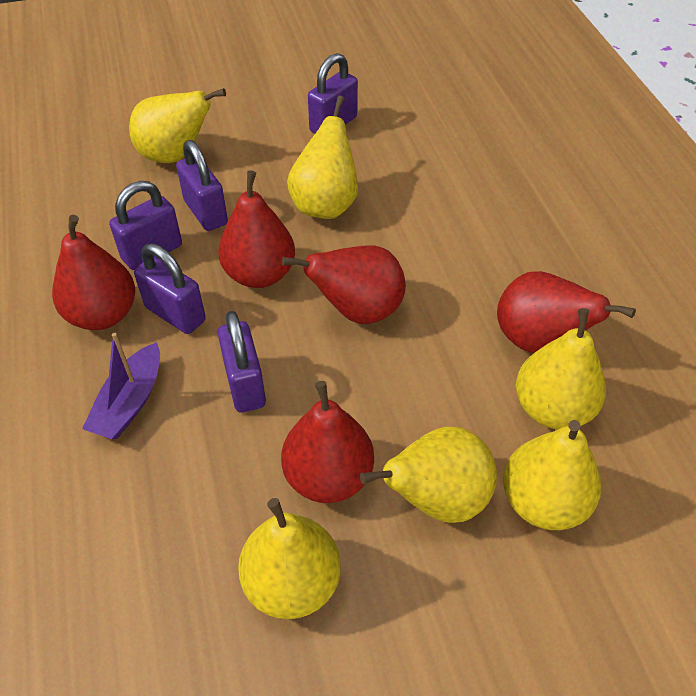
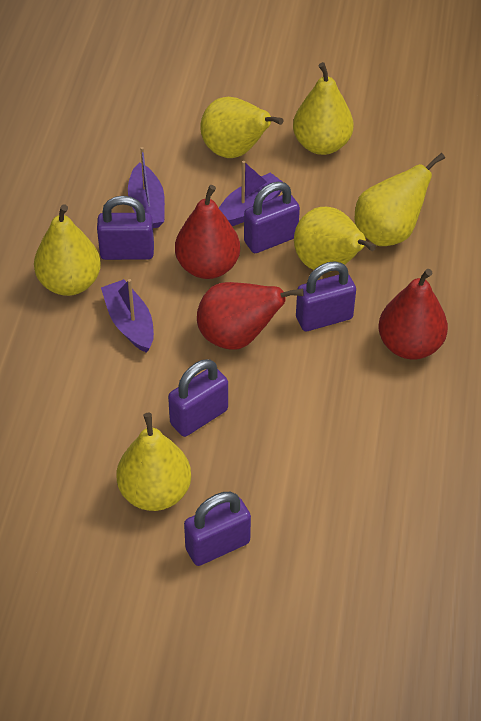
purple boat: [82,333,160,439] = 1 -> [101,279,154,353] [128,147,165,228] [219,161,283,226] = 3
red pear: [52,215,135,330] [218,170,295,288] [281,381,374,503] [282,245,406,324] [497,271,636,353] = 5 -> [175,185,240,279] [197,282,304,350] [378,269,448,359] = 3

